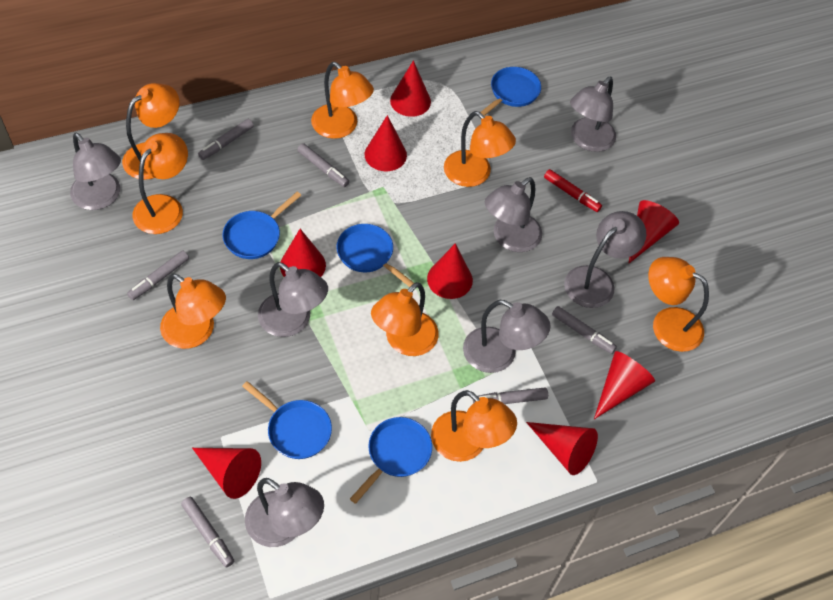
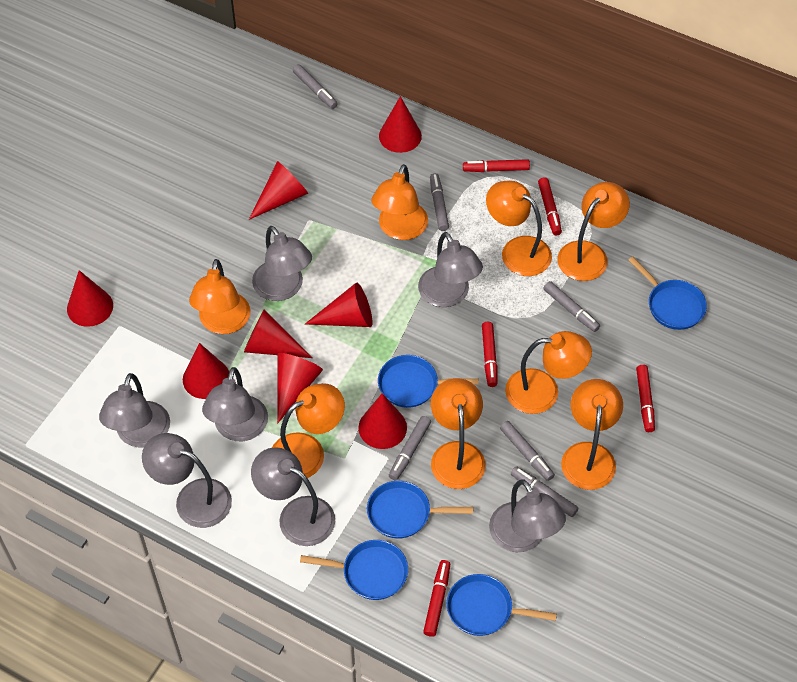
red marker: [544,169,602,212] = 1 -> [423,560,450,637] [463,159,530,172] [482,322,497,387] [538,177,562,236] [636,365,655,432] = 5

